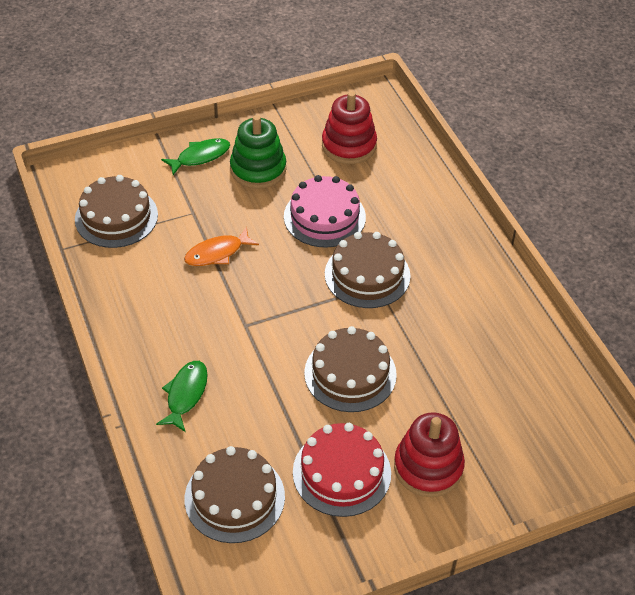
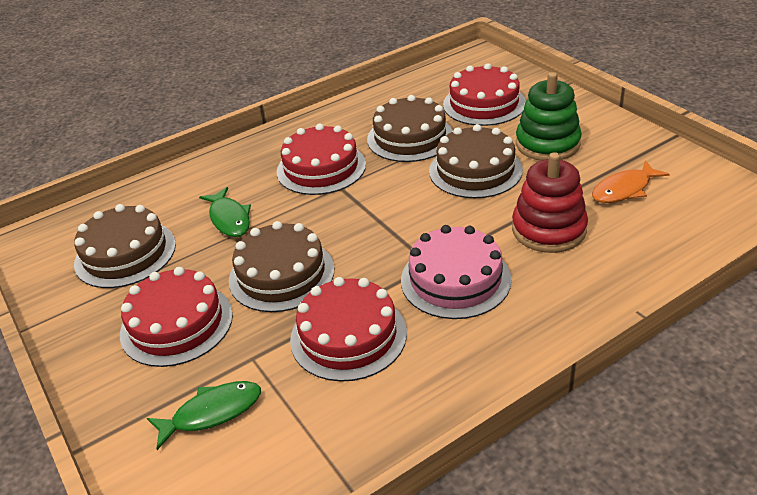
red cake: [293,423,391,517] = 1 -> [120,267,233,367] [277,124,366,195] [290,277,407,382] [443,63,526,126] = 4
red stacking toy: [322,92,377,164] [394,412,465,497] = 2 -> [512,152,588,253] = 1

